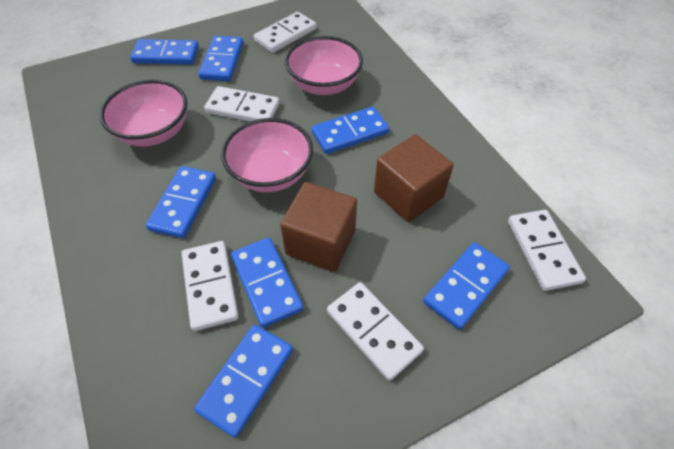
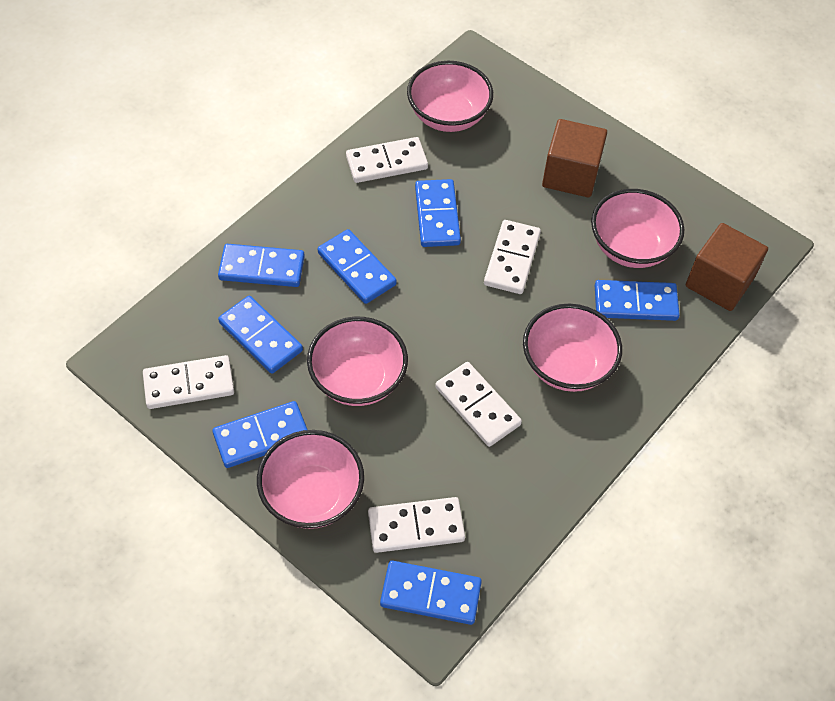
pink bowl: [100,80,187,147] [221,118,313,192] [285,36,363,95] = 3 -> [257,430,364,529] [307,317,408,406] [407,61,493,132] [523,304,622,392] [591,189,684,268] = 5

